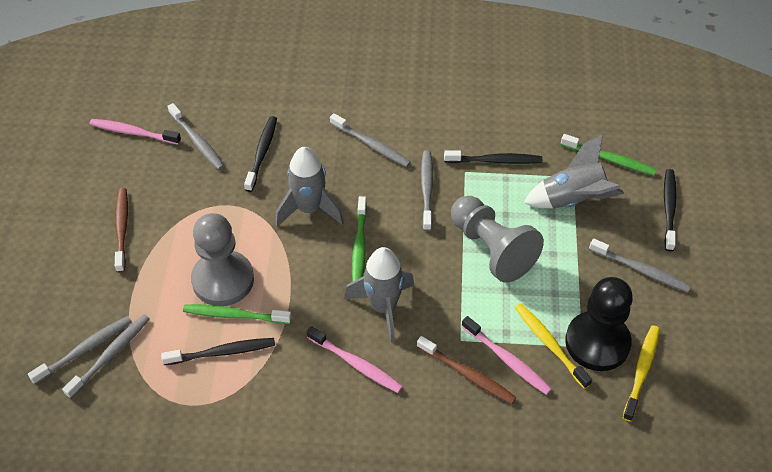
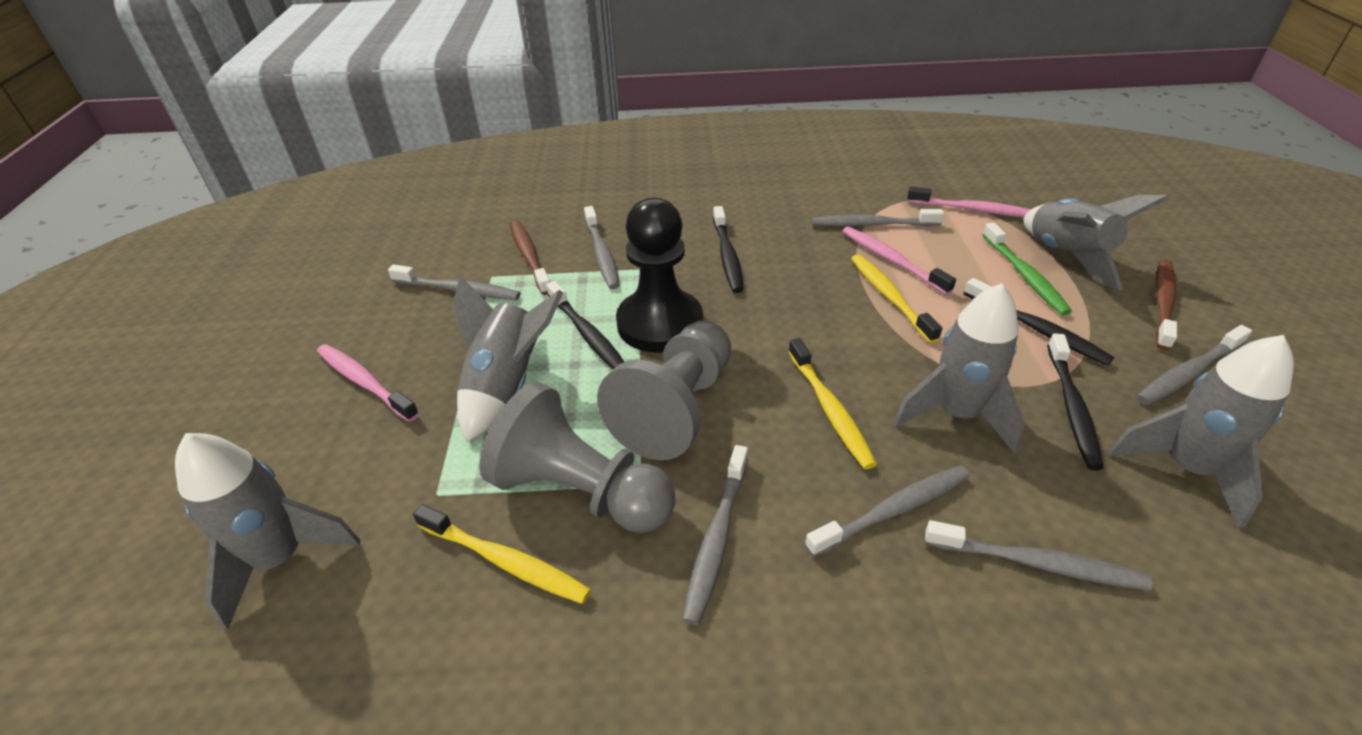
green toothbrush: [183,304,291,324] [352,196,367,282] [561,134,657,176] = 3 -> [983,223,1072,315] = 1
grey rocket: [275,147,344,227] [344,247,414,343] [524,134,624,208] = 3 -> [175,433,360,630] [452,275,563,442] [893,283,1025,454] [1024,195,1169,290] [1108,335,1294,528] = 5
grey toothbrush: [28,316,132,384] [62,314,150,399] [168,103,224,170] [330,113,411,167] [421,150,433,231] [589,238,691,292] = 6 -> [388,264,520,300] [584,206,620,289] [682,445,748,625] [805,465,970,557] [812,209,944,226] [925,520,1152,591] [1136,325,1252,405] = 7
yellow toothbrush: [515,303,592,389] [623,325,660,422] = 2 -> [413,504,591,604] [788,338,877,469] [851,254,942,343] = 3

